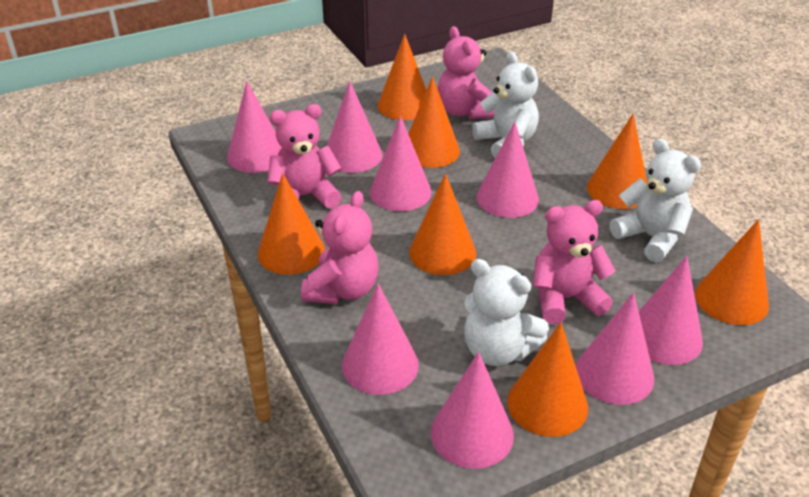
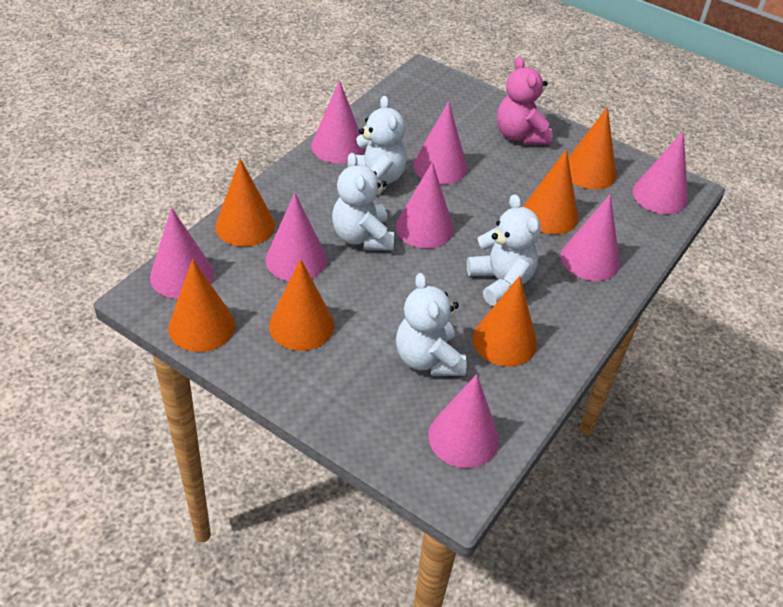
orange cone: [258,173,325,275] [378,34,426,120] [408,76,460,168] [409,174,476,275] [507,323,588,437] [587,114,647,209] [695,219,769,325] = 7 -> [168,259,235,352] [215,159,275,247] [269,259,334,351] [472,276,537,367] [523,149,579,234] [568,107,617,190] = 6
pink teddy bear: [267,104,342,209] [301,191,379,304] [438,26,495,119] [533,200,616,324] = 4 -> [497,57,552,145] = 1
white teddy bear: [464,259,549,366] [472,51,539,158] [610,138,701,262] = 3 -> [332,153,394,251] [348,96,407,190] [396,273,466,376] [467,194,541,306] = 4

